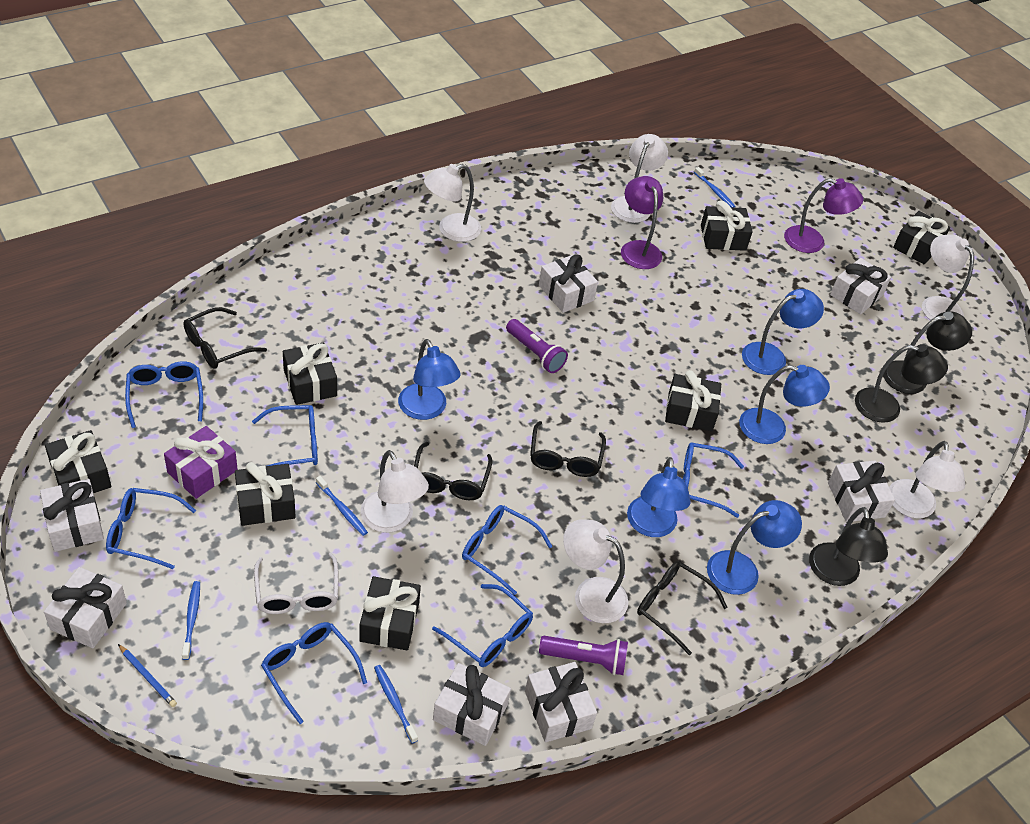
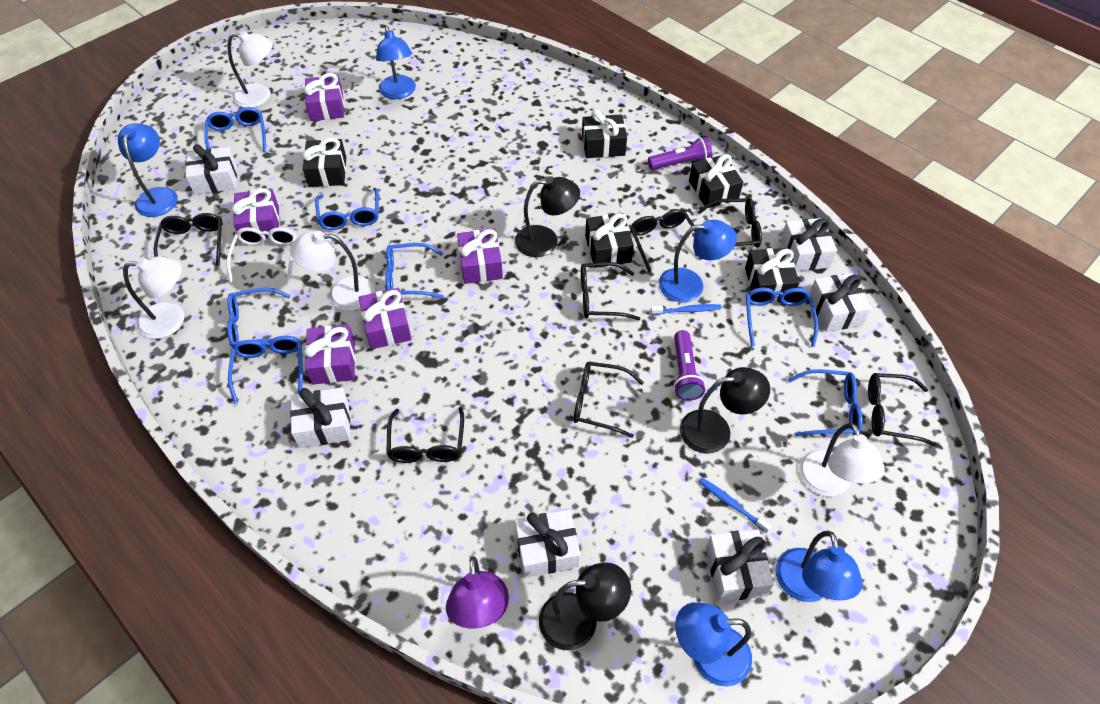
black gift: [45,430,111,493] [235,462,296,526] [283,343,337,405] [359,576,421,650] [665,370,721,431] [701,200,752,251] [893,211,950,265] = 7 -> [302,138,346,187] [582,110,627,158] [585,213,634,268] [689,154,743,208] [745,248,799,302] = 5
black glasses: [183,307,267,369] [414,442,493,500] [530,421,606,477] [637,561,728,655] = 4 -> [154,213,223,266] [386,407,464,463] [574,362,644,438] [581,262,640,320] [630,209,701,272] [698,198,762,248] [868,373,937,447] = 7
blue pencil: [118,644,177,707] = 1 -> none = 0
blue toothbrush: [182,581,200,660] [316,476,368,536] [374,665,418,744] [694,167,735,208] = 4 -> [650,304,721,315] [698,477,772,533] = 2
purple gift: [164,426,238,499] = 1 -> [232,188,280,238] [304,73,344,121] [304,324,355,385] [359,288,412,349] [457,229,503,284] = 5
purple lamp: [621,176,663,269] [784,178,863,253] = 2 -> [446,557,509,629] = 1
white gift: [40,479,104,552] [44,567,127,648] [433,663,511,746] [525,662,597,742] [539,254,598,313] [828,461,895,522] [830,258,891,315] = 7 -> [185,144,237,194] [290,387,351,448] [515,509,580,578] [706,529,774,602] [781,218,837,271] [809,273,872,332] = 6
white lamp: [360,450,429,533] [424,164,481,242] [563,519,628,623] [611,134,668,223] [889,441,965,518] [922,234,974,320] = 6 -> [123,256,184,339] [227,31,273,108] [290,231,375,311] [798,423,885,496] = 4

